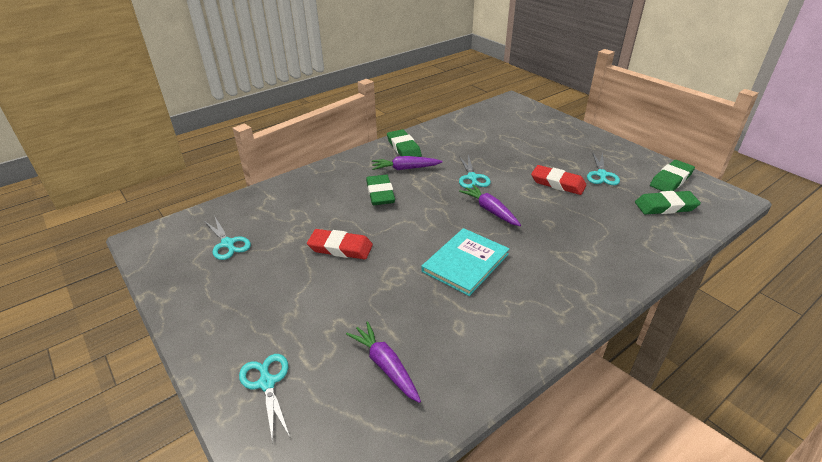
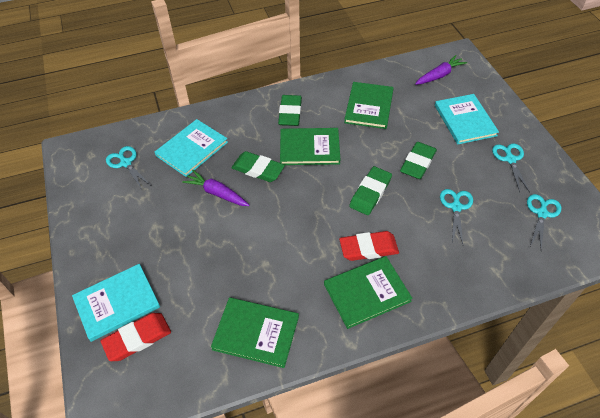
green book: none = 0 -> [211,297,299,368] [280,128,340,165] [324,256,413,329] [344,82,394,129] = 4
purple carrot: [346,321,421,403] [372,156,443,170] [459,185,521,226] = 3 -> [182,170,249,206] [415,55,467,85] = 2
turquoise book: [421,228,510,296] = 1 -> [72,264,160,342] [155,119,228,177] [435,94,499,144] = 3

